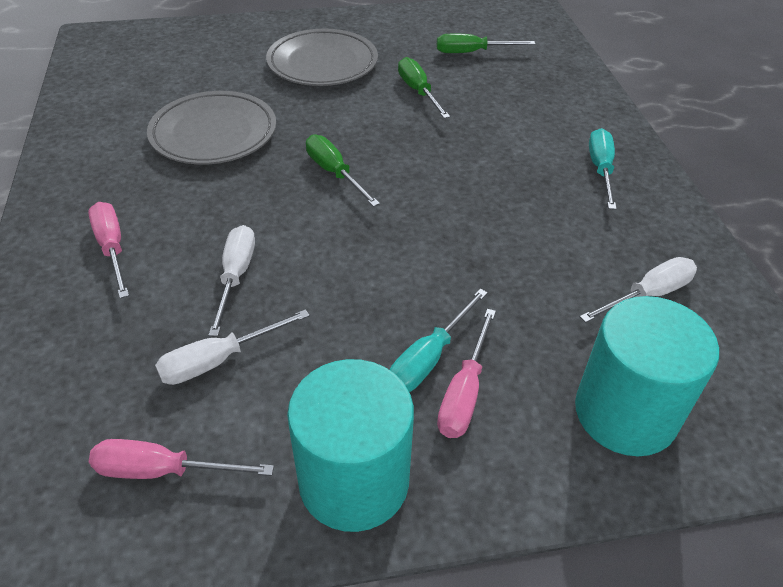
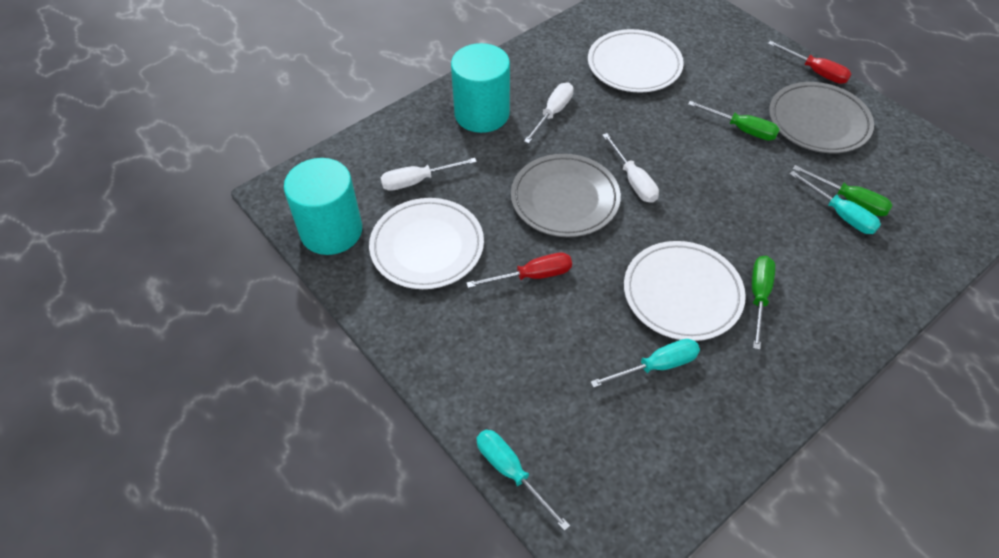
pink screwdriver: [88,202,129,298] [89,439,274,479] [437,309,496,438] = 3 -> none = 0
red screwdriver: none = 0 -> [466,252,572,288] [768,41,851,84] = 2
turquoise screwdriver: [390,289,488,392] [589,128,617,210] = 2 -> [476,429,570,531] [591,339,700,388] [790,171,881,234] = 3
white plate: none = 0 -> [369,198,484,289] [588,29,684,92] [624,241,746,341] = 3

